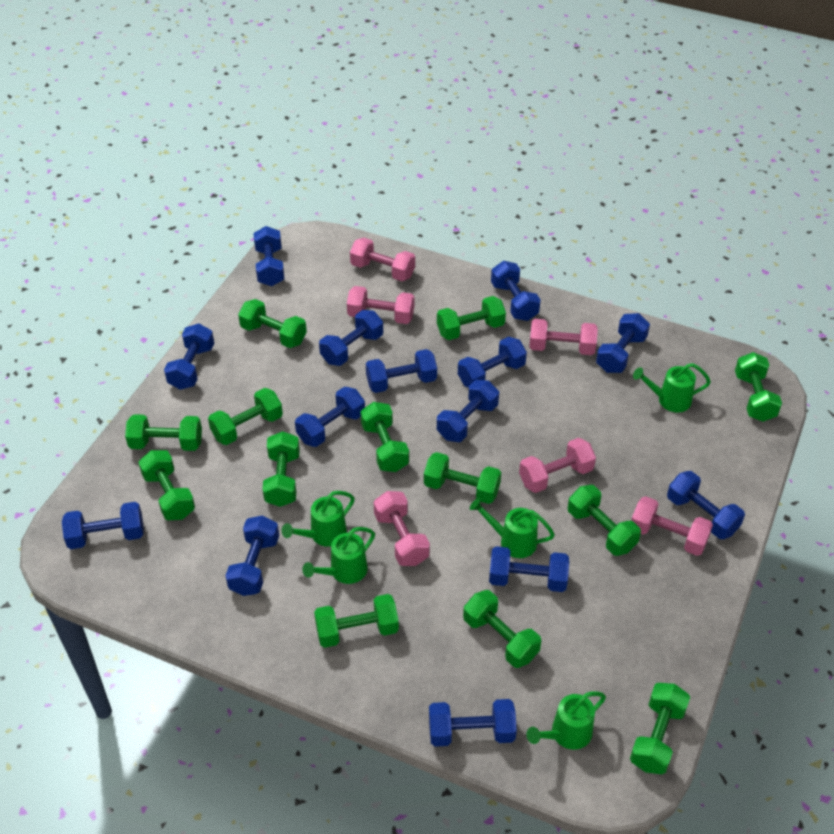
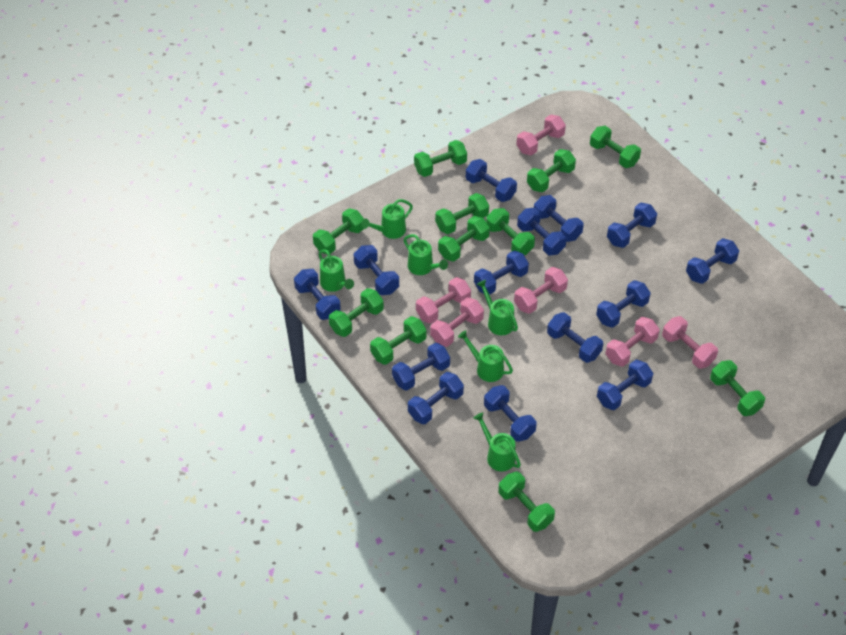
green dumbbell: [125,414,202,451] [138,450,195,520] [208,388,283,445] [238,299,307,348] [262,431,300,507] [314,594,399,648] [360,402,409,472] [424,452,501,504] [437,296,506,340] [463,590,541,668] [568,485,641,556] [630,683,690,774] [735,352,782,422] = 13 -> [313,208,364,254] [329,288,384,337] [370,316,427,365] [414,140,467,177] [435,193,489,234] [438,216,490,261] [486,208,535,255] [498,472,555,532] [527,149,576,192] [590,126,641,168] [710,360,765,416] = 11
green watering can: [282,491,355,547] [302,527,375,584] [470,498,555,558] [526,691,606,750] [633,363,711,413] = 5 -> [319,250,354,292] [362,199,413,239] [404,234,448,275] [458,330,513,382] [474,413,521,471] [477,280,518,335] = 6

